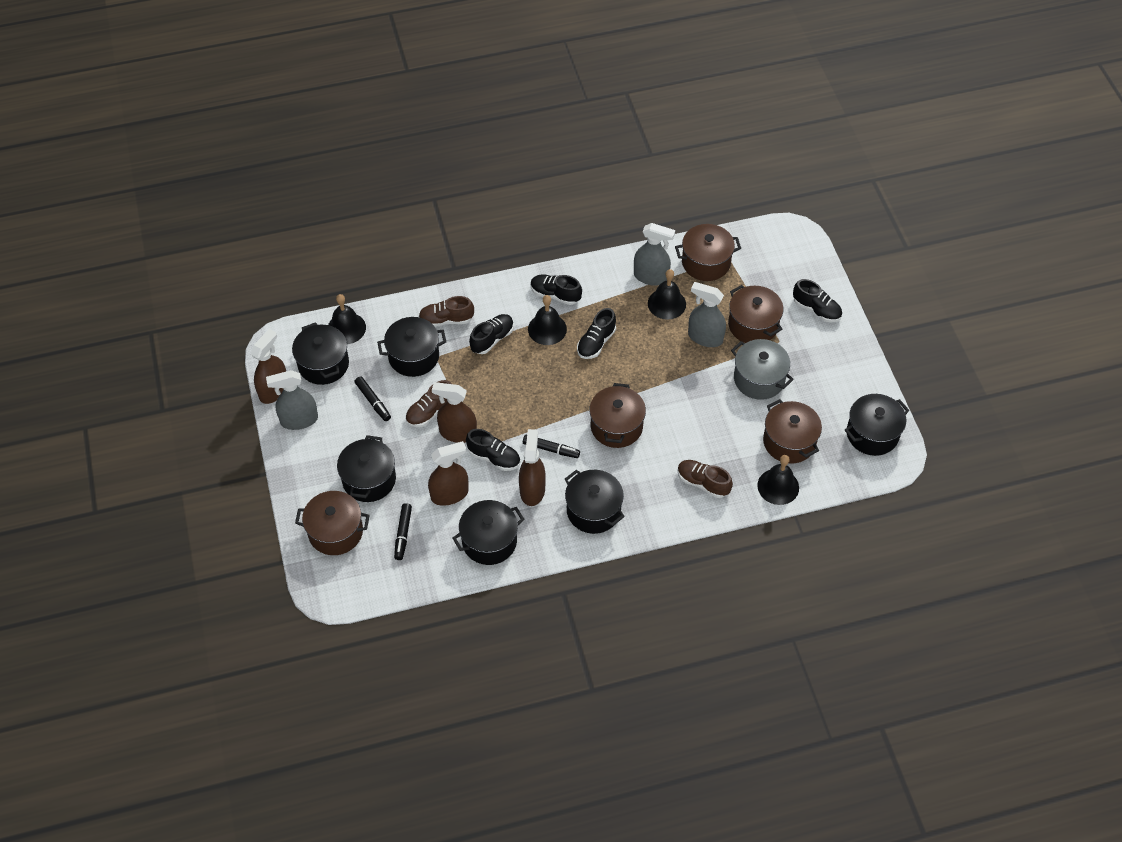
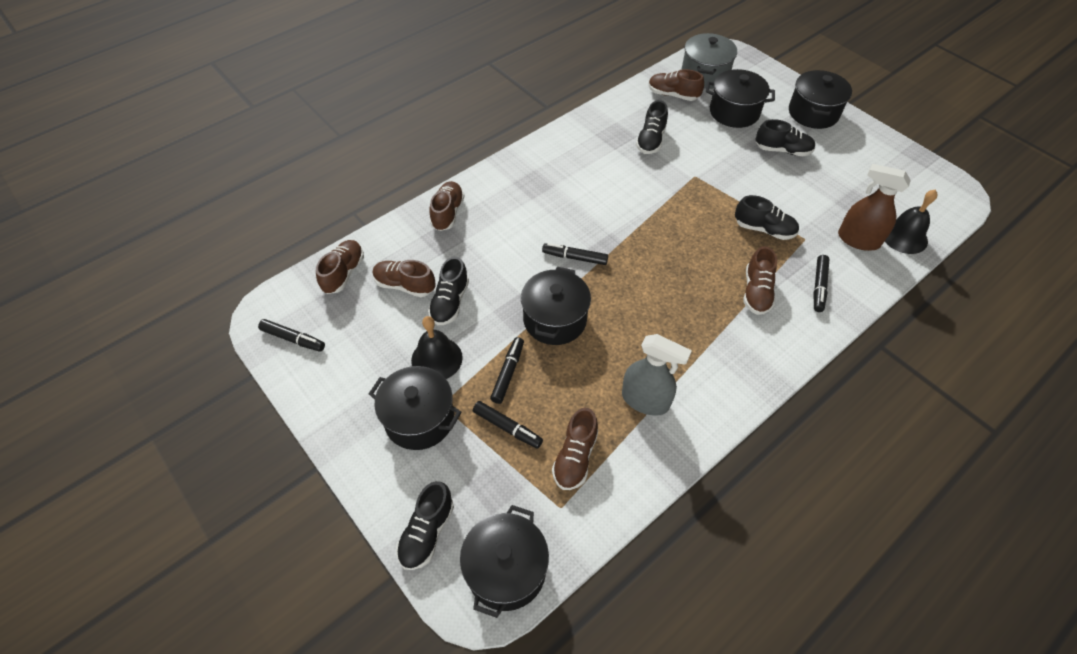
black bell: [328,294,366,344] [528,295,567,345] [648,269,686,320] [757,455,799,505] = 4 -> [411,316,463,379] [885,189,938,254] = 2
black marker: [355,376,391,421] [394,503,412,560] [523,435,580,458] = 3 -> [258,319,325,352] [473,401,543,449] [490,337,524,404] [542,243,608,265] [814,255,829,312] = 5
black pot: [292,322,349,385] [337,435,396,502] [377,317,446,377] [452,500,524,565] [565,470,625,534] [844,394,910,456] = 6 -> [369,366,462,450] [460,505,549,618] [521,267,591,345] [706,69,775,128] [789,70,852,129] = 5
brown pot: [295,491,370,555] [589,383,646,448] [675,224,741,281] [728,285,783,343] [763,399,822,463] = 5 -> none = 0
brown shoe: [405,380,452,427] [419,296,474,327] [677,460,733,498] = 3 -> [316,240,364,294] [373,260,436,297] [429,181,465,231] [552,408,598,490] [649,69,704,101] [743,246,777,315] = 6
brown spray bottle: [250,329,286,404] [428,441,469,506] [432,382,477,443] [519,429,546,506] = 4 -> [838,164,911,251] = 1
grey spray bottle: [266,370,318,430] [634,223,675,286] [688,282,726,347] = 3 -> [622,334,692,416] = 1

